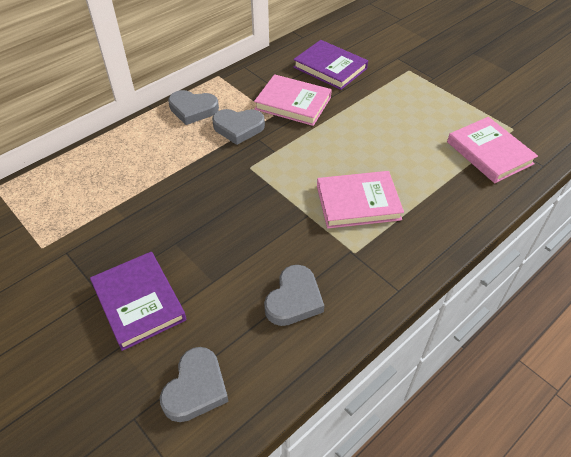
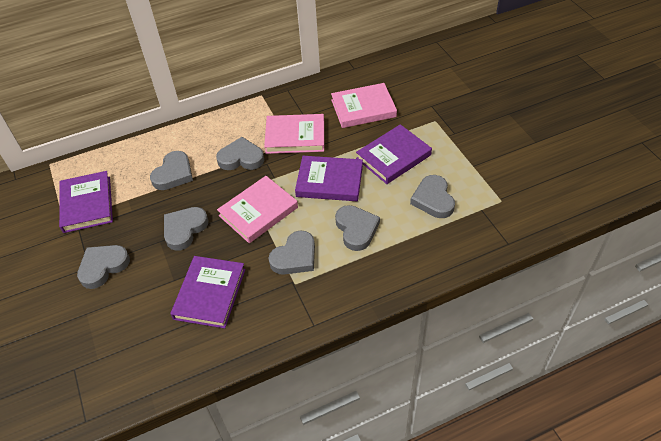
grey heart: [160,347,229,422] [168,90,219,125] [212,109,265,145] [264,265,324,326] = 4 -> [77,245,130,289] [150,151,193,190] [164,207,208,251] [216,137,264,170] [268,230,315,275] [335,205,380,251] [410,175,455,218] = 7
purple book: [90,252,186,351] [293,40,368,90] = 2 -> [59,171,113,233] [170,256,245,329] [295,156,363,201] [356,124,432,184] = 4

